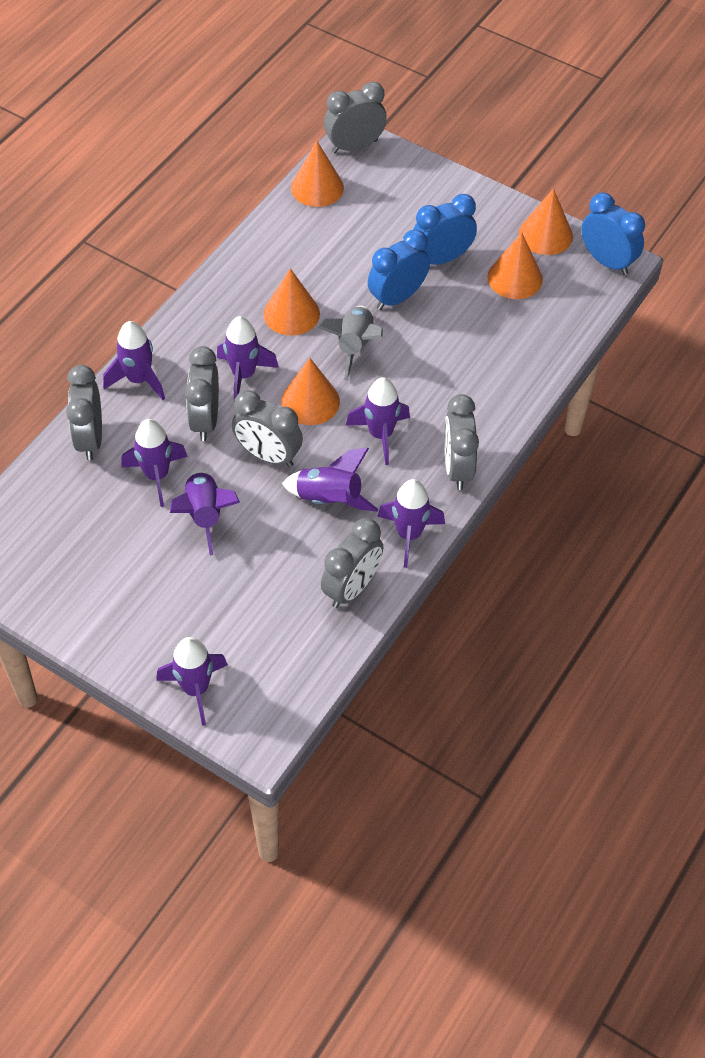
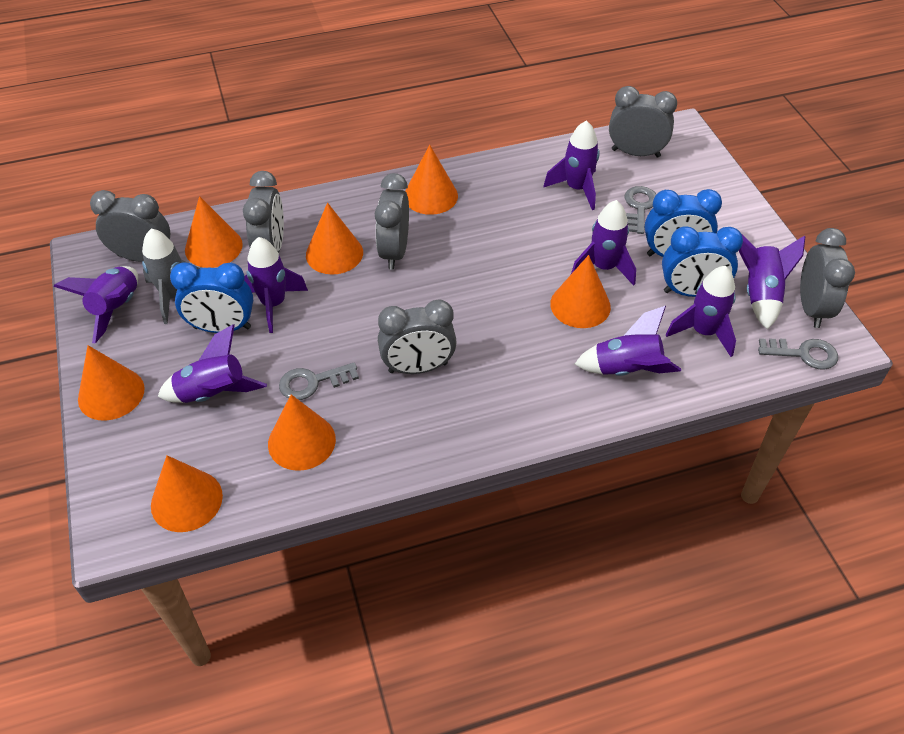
grey key: none = 0 -> [279,363,359,400] [625,186,656,234] [758,338,838,370] = 3
orange cone: [264,268,320,336] [281,358,340,425] [291,141,344,207] [487,233,543,299] [519,189,573,255] = 5 -> [78,345,145,421] [151,455,223,532] [185,196,243,268] [268,394,336,471] [306,203,363,275] [405,145,458,215] [550,255,611,328] = 7

